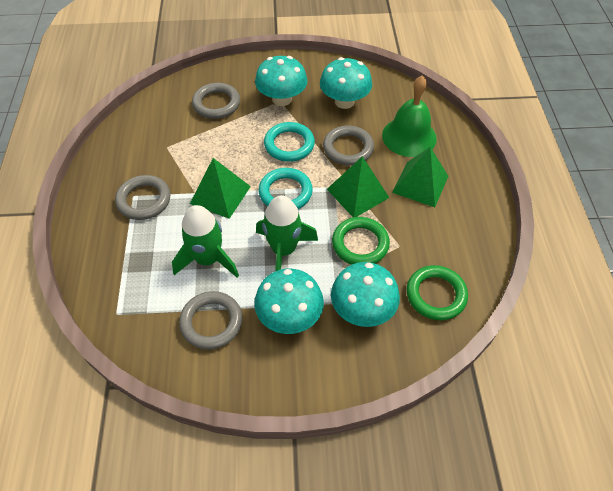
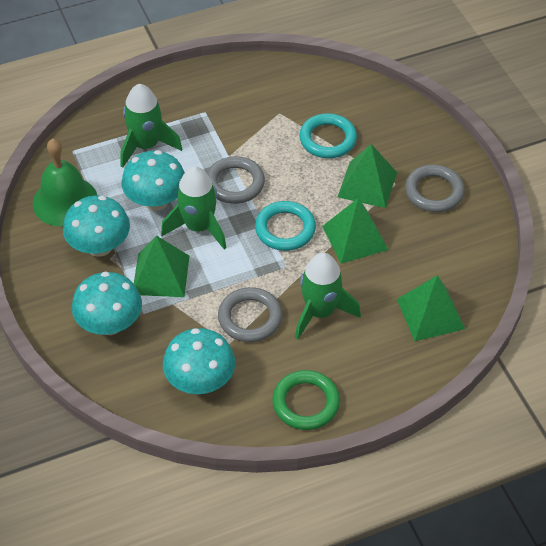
green pyramid: [190,158,251,219] [327,156,389,217] [392,147,448,207] = 3 -> [134,235,189,297] [322,198,388,264] [338,144,397,208] [397,275,465,341] = 4
green ring: [332,217,390,265] [407,265,468,320] = 2 -> [272,370,340,430] = 1
green rocket: [172,205,239,277] [256,195,318,271] = 2 -> [120,84,182,168] [161,166,227,250] [295,253,361,340] = 3
grey ring: [115,175,171,220] [179,291,242,350] [192,83,240,119] [323,126,374,165] = 4 -> [207,156,265,204] [218,287,282,342] [405,165,465,212] = 3

